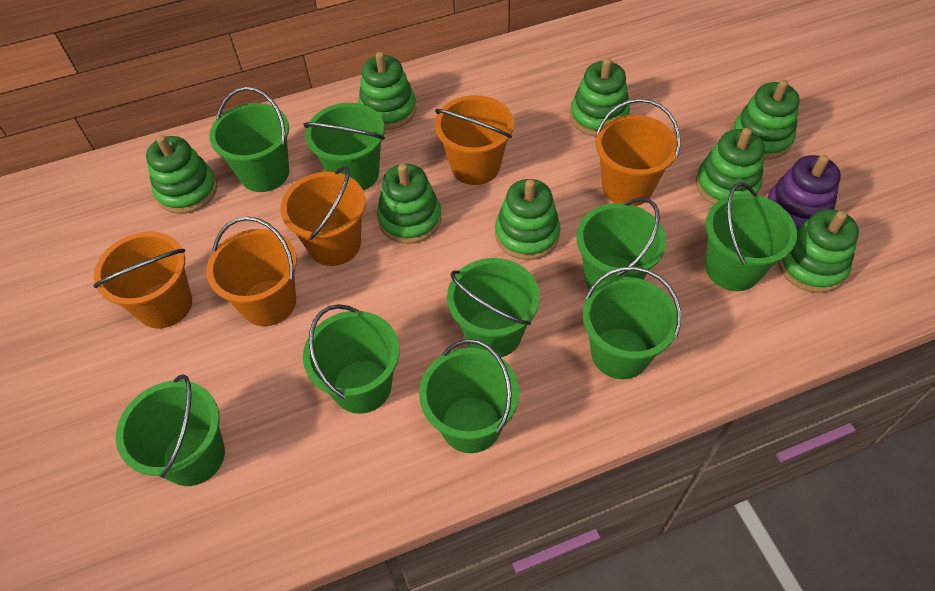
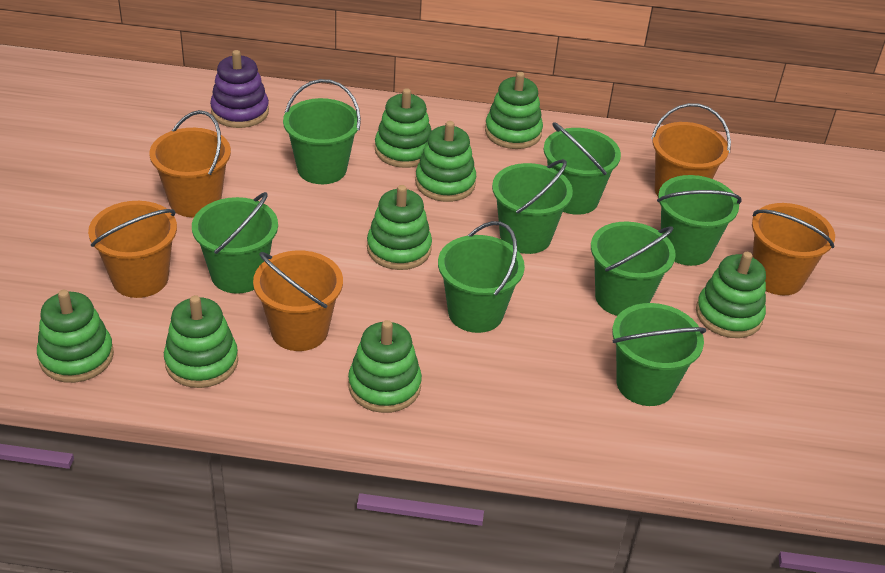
green bucket: [116,374,225,486] [209,87,289,192] [303,103,385,190] [303,304,400,414] [419,339,519,453] [447,258,540,357] [577,197,666,289] [583,266,681,379] [705,182,797,291] = 9 -> [192,192,278,294] [283,79,361,184] [438,221,525,333] [492,159,573,254] [544,122,621,215] [591,222,676,316] [612,303,706,406] [657,175,742,266] = 8

